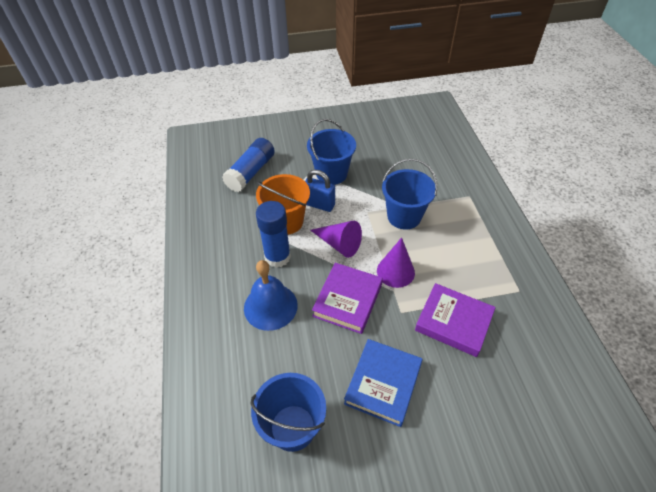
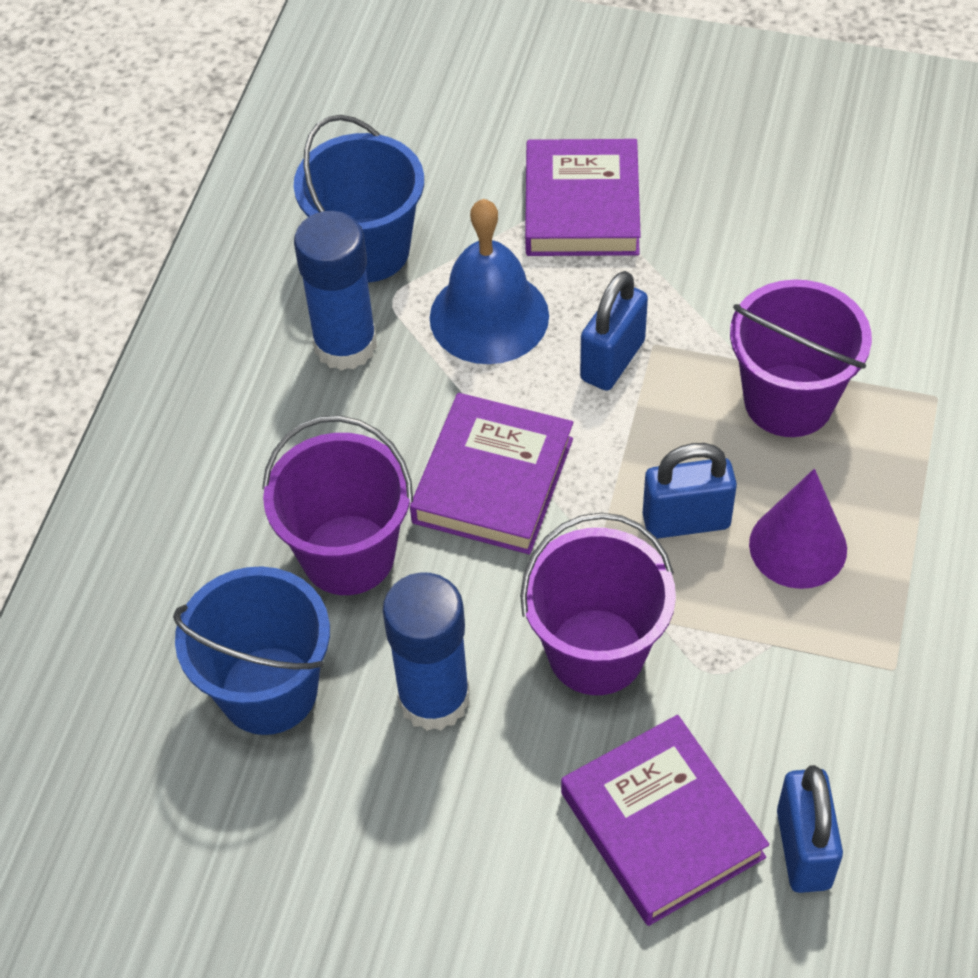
blue book: [344,339,423,427] = 1 -> none = 0
blue bucket: [250,373,326,452] [307,119,356,185] [382,159,438,230] = 3 -> [173,566,330,735] [294,115,424,282] = 2
blue padlock: [305,170,335,212] = 1 -> [580,271,648,391] [643,443,737,539] [777,765,843,893] = 3
orange bucket: [256,174,310,235] = 1 -> none = 0
purple book: [312,263,383,334] [415,283,496,357] = 2 -> [410,393,573,554] [525,139,641,256] [561,715,769,926] = 3
purple bucket: none = 0 -> [262,416,413,595] [520,512,676,695] [730,279,872,437] = 3
purple cone: [310,221,362,258] [377,237,415,288] = 2 -> [749,469,847,589] = 1

